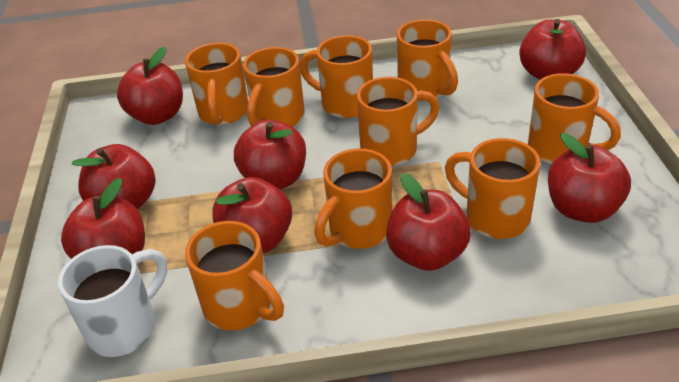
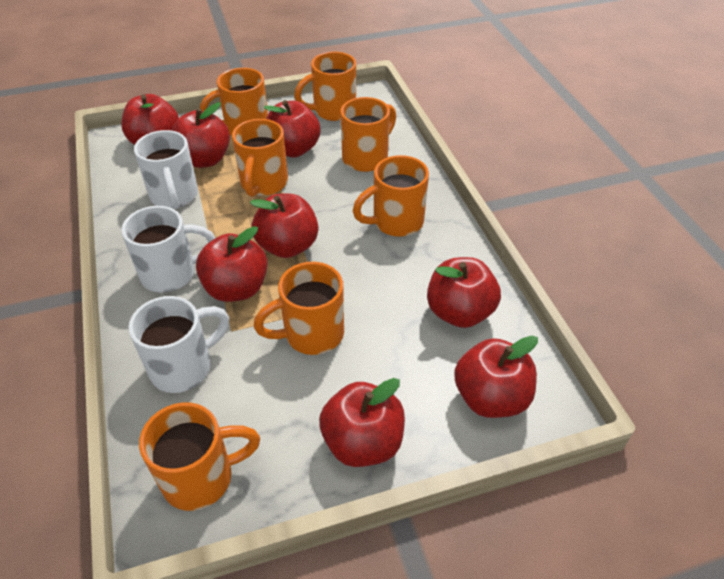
orange mug: [185,43,248,125] [185,221,284,331] [243,47,305,127] [300,35,373,118] [314,148,392,249] [357,77,440,166] [397,19,458,101] [445,138,540,239] [528,73,621,164] = 9 -> [139,402,260,511] [200,68,268,135] [232,119,288,197] [254,262,344,355] [294,52,356,121] [340,97,396,172] [353,155,429,237] = 7
white mug: [58,245,167,357] = 1 -> [121,206,215,293] [128,296,229,393] [134,130,198,209] = 3

